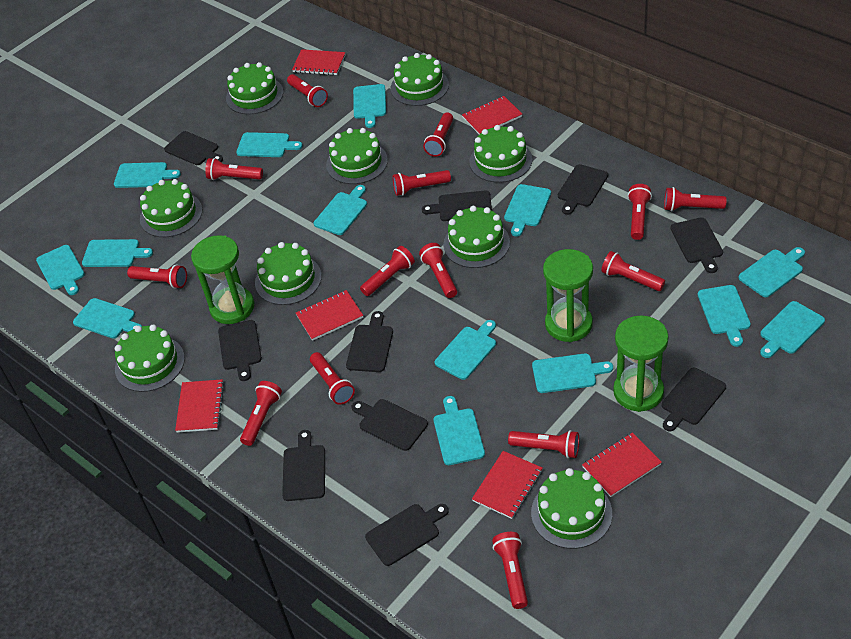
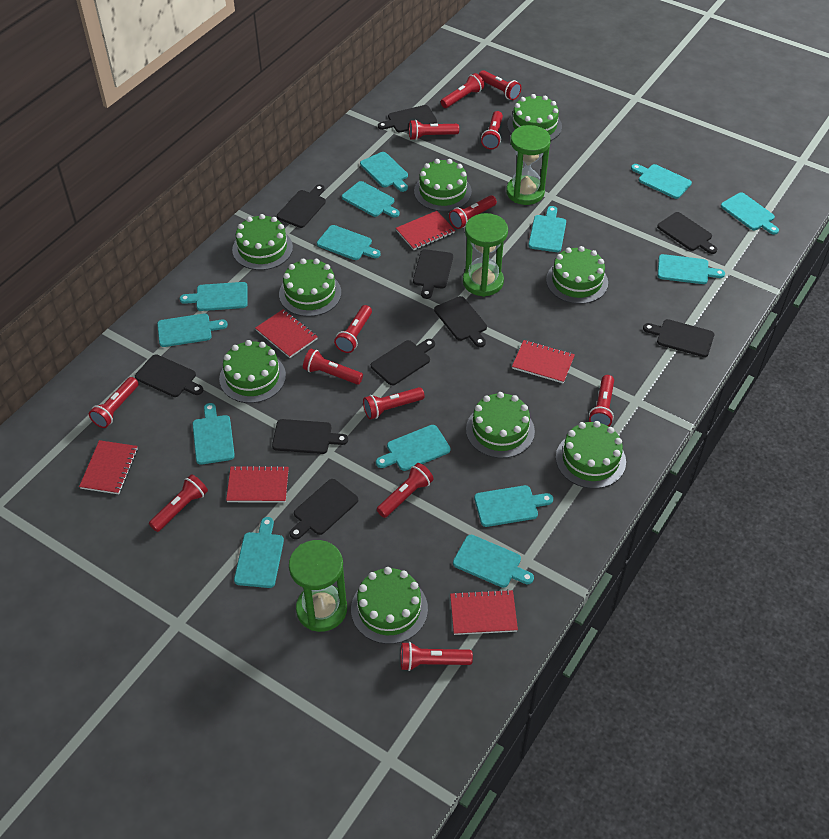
red flashlight: [127,265,187,289] [205,158,263,180] [240,381,282,446] [287,74,328,107] [310,352,355,405] [360,246,415,296] [393,170,451,196] [419,243,457,298] [423,112,453,157] [492,532,528,609] [508,430,579,458] [601,251,665,291] [628,184,652,240] [664,187,727,211] = 14 -> [89,377,139,428] [149,474,208,532] [303,349,363,385] [334,305,372,353] [363,387,424,419] [377,463,434,518] [401,642,473,671] [409,120,459,140] [441,73,484,108] [449,195,497,229] [479,70,521,100] [481,111,503,149] [589,375,614,426] = 13

